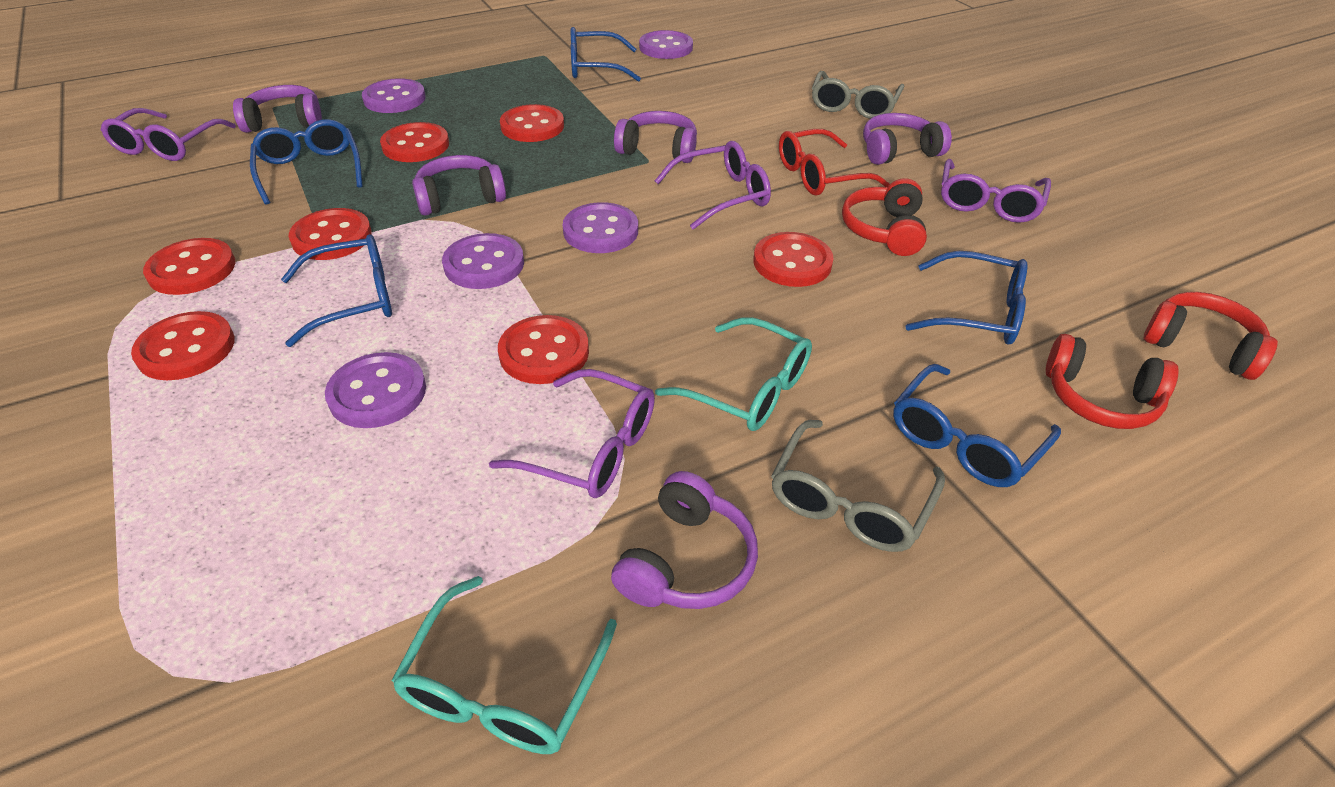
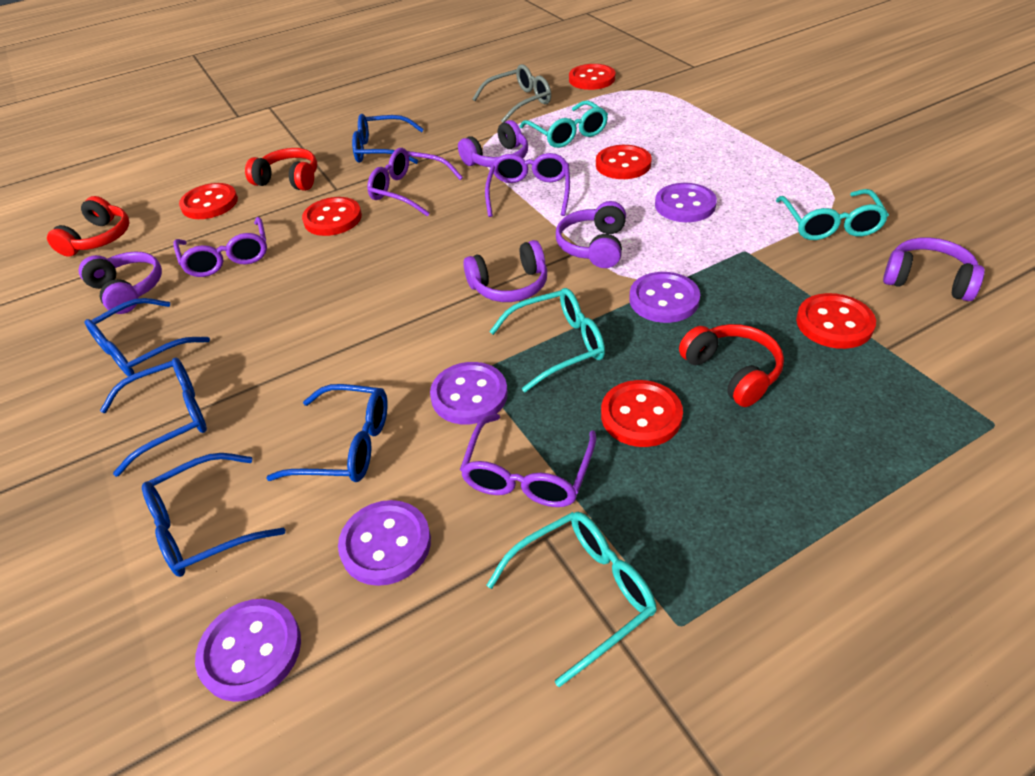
grey glasses: [771,420,945,552] [812,71,905,119] = 2 -> [473,64,551,123] = 1
red button: [131,311,235,380] [143,238,235,295] [289,208,372,260] [380,122,449,162] [498,315,589,384] [500,104,564,142] [753,232,834,287] = 7 -> [179,183,238,219] [302,197,362,236] [569,64,615,90] [596,145,652,179] [601,380,683,447] [796,293,876,349] = 6
red glasses: [779,129,890,196] = 1 -> none = 0
turquoise glasses: [391,576,617,754] [655,317,812,431] = 2 -> [486,512,657,687] [489,288,605,392] [520,100,608,148] [776,189,889,240] = 4

